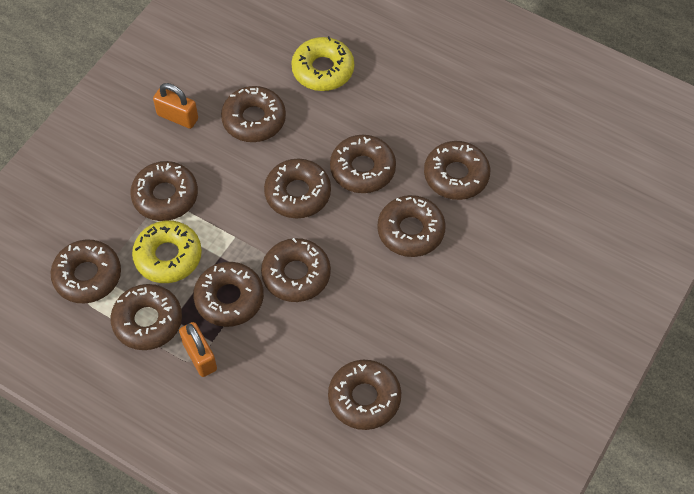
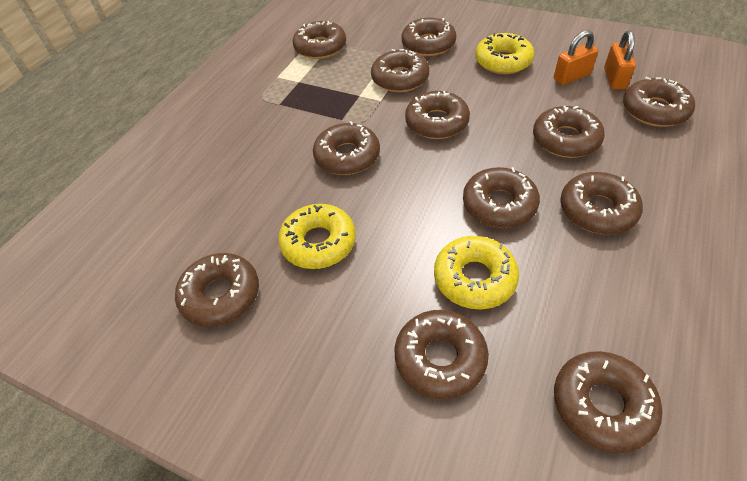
brown donut: [50,240,121,303] [110,284,182,350] [130,161,198,221] [193,262,264,327] [221,86,286,142] [261,238,331,302] [264,159,331,218] [328,360,401,430] [330,135,396,193] [377,195,446,257] [424,141,490,200] = 11 -> [175,253,259,327] [293,21,346,59] [313,121,380,175] [371,49,429,92] [395,310,489,399] [401,17,456,56] [405,91,470,139] [463,167,540,228] [533,106,605,158] [554,351,663,453] [560,172,643,234] [623,77,695,127] = 12
yellow donut: [132,220,202,283] [291,36,354,91] = 2 -> [278,204,356,269] [434,236,519,309] [475,33,534,74] = 3

